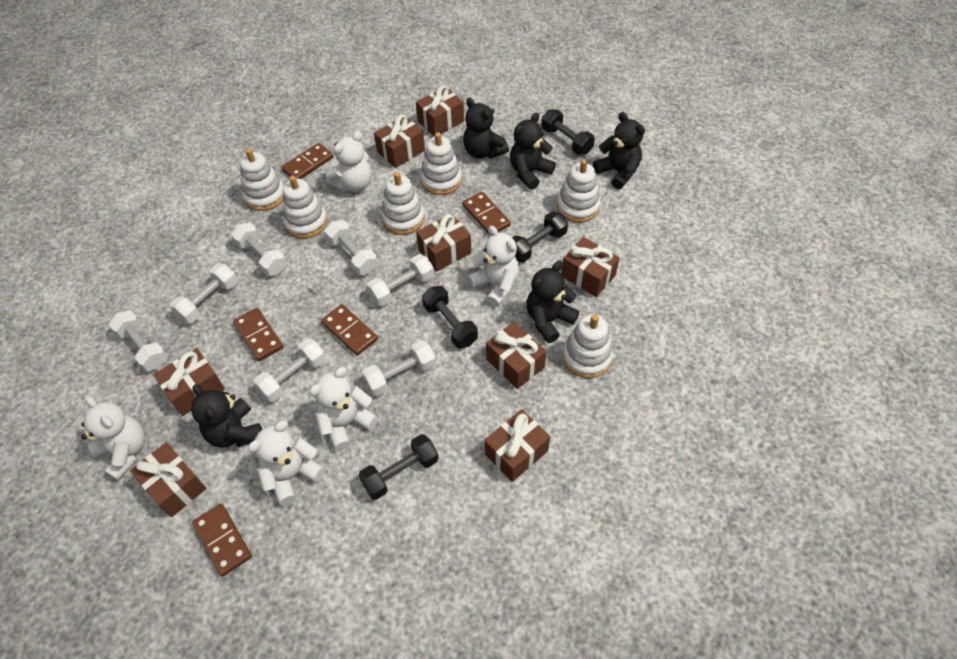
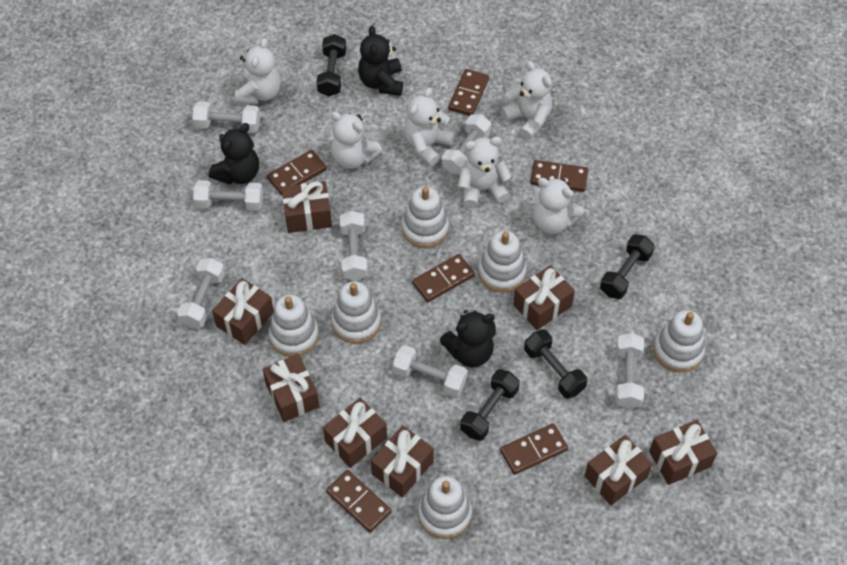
black teddy bear: [191,384,262,448] [463,98,509,159] [510,113,556,190] [526,261,579,343] [593,112,645,189] = 5 -> [209,123,259,185] [358,25,403,96] [440,310,496,367] = 3
brown domino: [192,504,252,577] [233,308,283,361] [281,143,334,179] [321,304,378,355] [462,192,511,236] = 5 -> [267,150,327,195] [326,470,392,532] [412,254,475,302] [448,69,489,116] [500,423,568,475] [531,160,588,192] = 6
white teddy bear: [81,397,145,481] [248,420,325,505] [309,367,378,451] [326,131,371,192] [467,226,519,307] = 5 -> [235,38,281,104] [330,112,382,169] [404,87,454,166] [458,137,512,208] [501,61,553,139] [533,178,584,234] = 6

